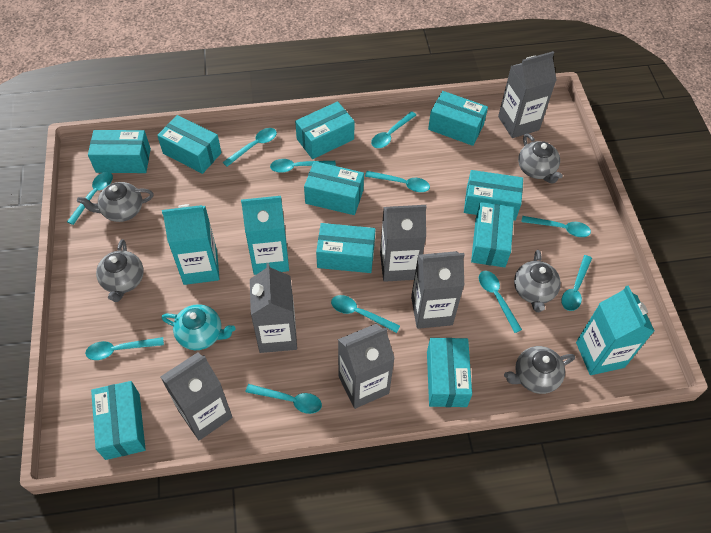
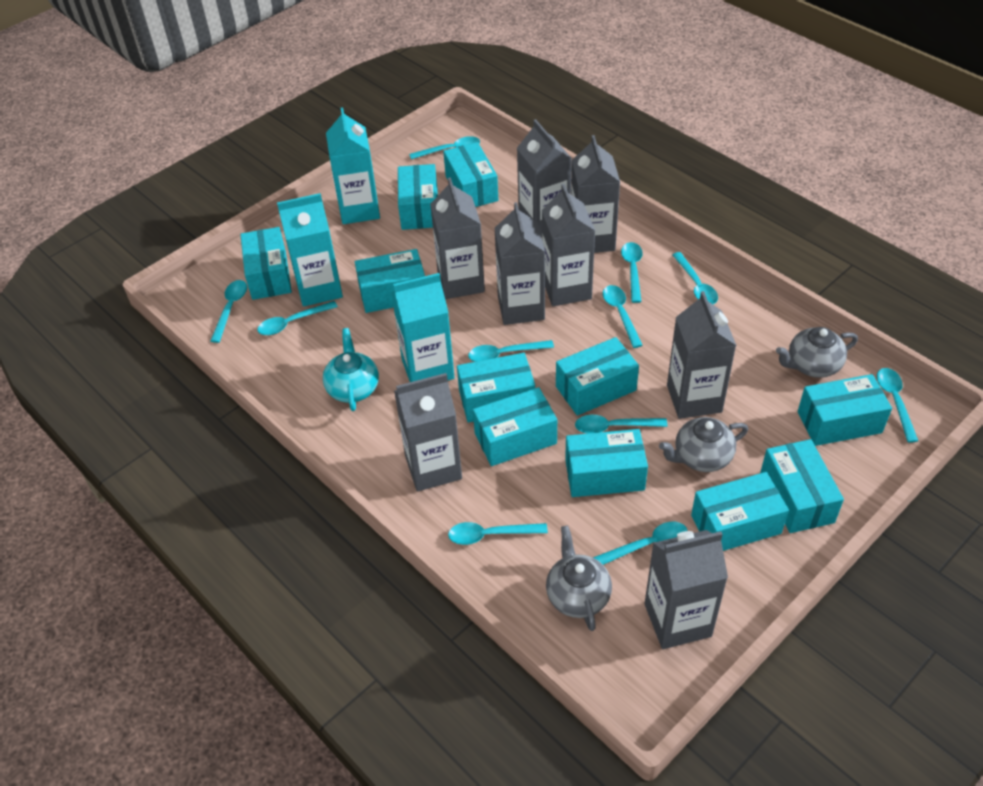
grey carton: [160,352,232,440] [250,263,297,353] [338,324,395,409] [380,205,426,282] [411,251,465,329] [498,51,557,138] = 6 -> [394,373,462,491] [430,177,485,299] [495,202,545,325] [517,119,572,237] [542,184,595,306] [571,135,620,253] [645,530,728,649] [667,291,737,419] = 8
grey teapot: [77,182,153,222] [96,239,144,302] [504,346,575,394] [514,250,561,312] [518,133,563,184] = 5 -> [546,525,612,631] [659,417,748,472] [776,327,858,378] = 3
turquoise box: [88,130,151,173] [91,381,146,460] [157,115,221,174] [295,101,355,159] [304,161,364,215] [316,223,376,273] [427,338,472,407] [428,91,488,146] [464,170,523,221] [471,202,514,267] = 10 -> [240,227,292,300] [355,249,425,313] [398,164,438,230] [443,142,498,207] [457,353,535,423] [473,387,557,466] [556,337,639,416] [565,429,648,497] [691,472,789,551] [760,439,844,533] [798,374,892,446] = 11

